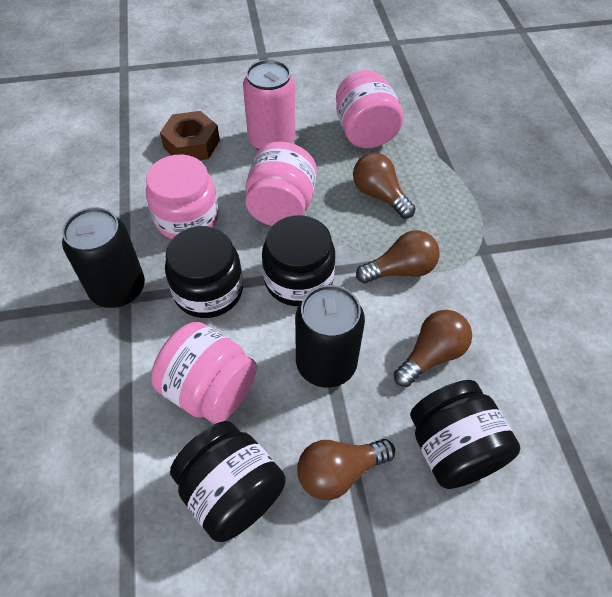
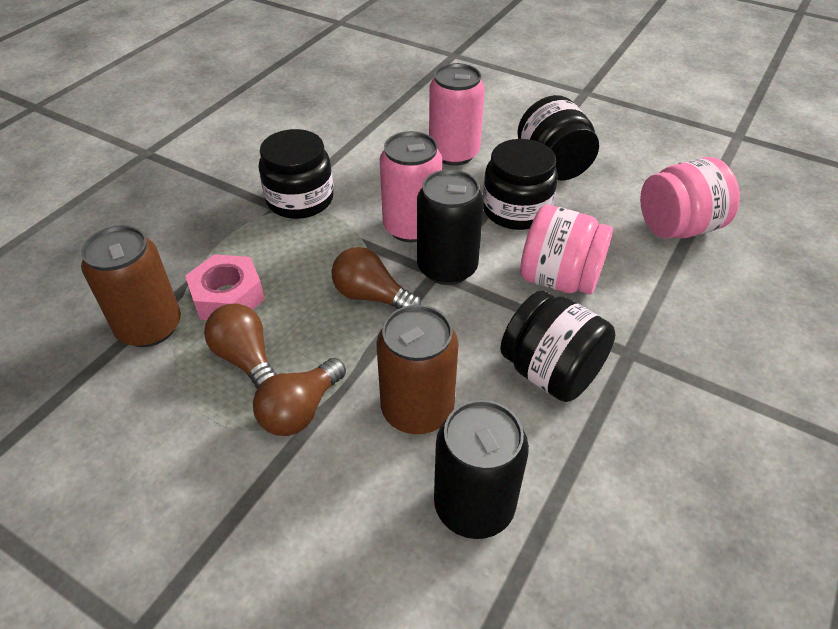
brown can: none = 0 -> [81,225,181,347] [376,305,458,434] = 2
brown light bulb: [297,439,395,500] [353,153,416,219] [356,230,440,283] [394,310,472,387] = 4 -> [204,303,277,389] [253,358,346,436] [331,247,421,309] = 3
brown nut: [160,111,220,160] = 1 -> none = 0
pink can: [243,60,295,150] = 1 -> [380,131,442,243] [429,63,485,165] = 2
pink jar: [146,155,219,239] [151,322,257,424] [245,142,317,226] [336,70,404,148] = 4 -> [520,205,613,294] [640,157,740,239] = 2
pink nut: none = 0 -> [185,254,265,320] = 1

